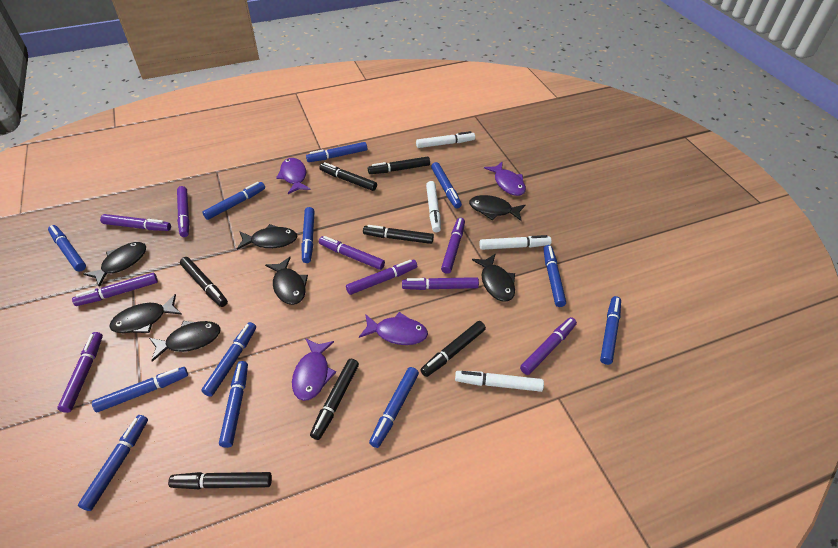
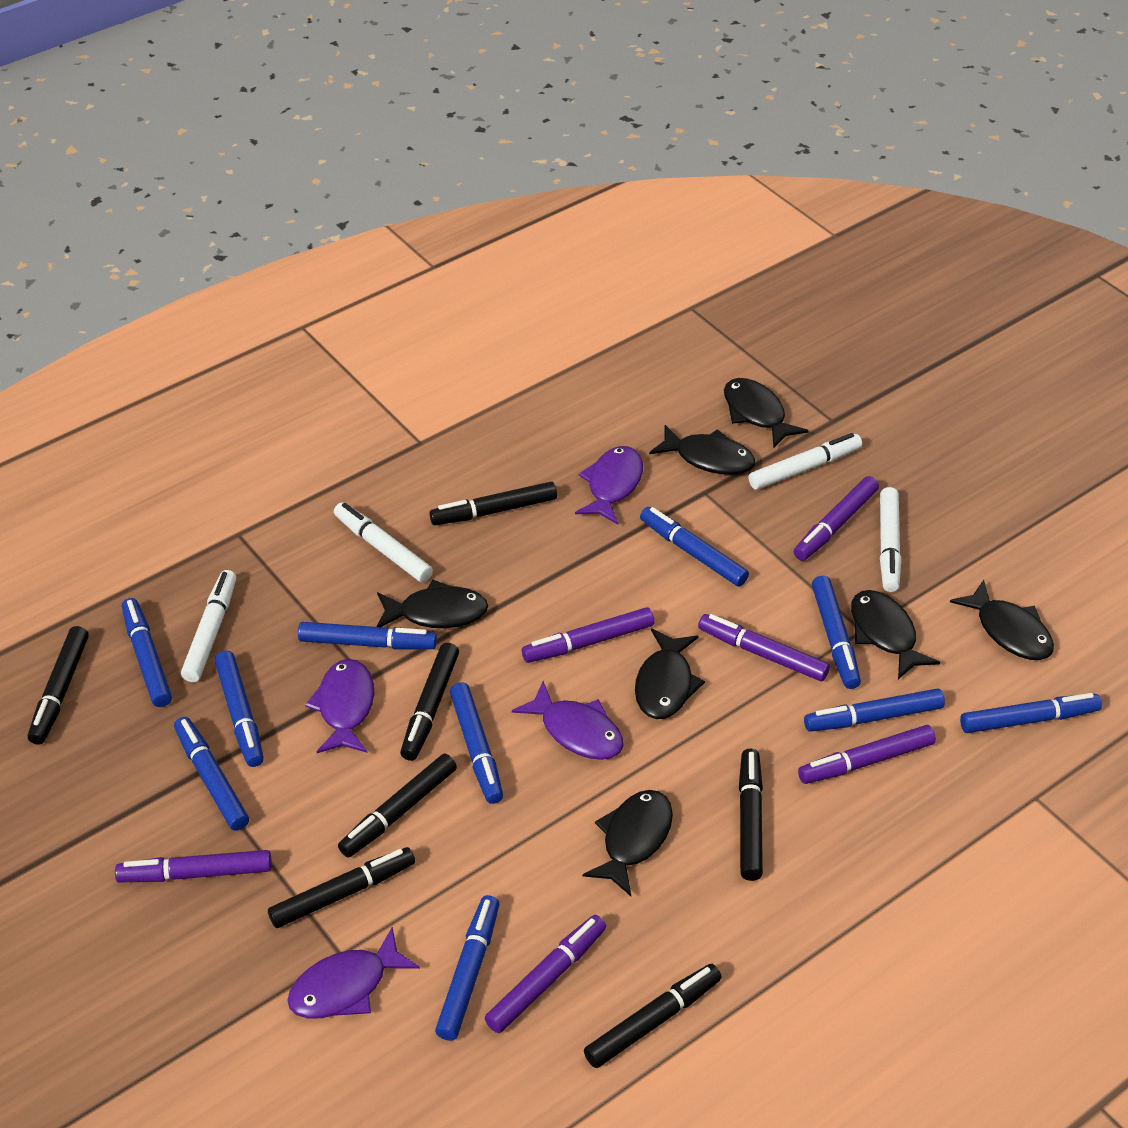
blue marker: [48,225,86,272] [78,415,148,511] [92,367,188,412] [201,322,256,397] [202,182,265,220] [219,361,248,448] [301,207,315,263] [306,142,367,162] [369,367,419,448] [431,162,462,209] [543,245,566,307] [600,296,621,365] = 12 -> [122,598,172,707] [174,717,249,831] [215,651,264,767] [298,622,437,649] [435,895,499,1041] [450,682,503,804] [640,507,749,587] [804,688,945,732] [812,576,861,689] [960,693,1102,733] = 10
purple marker: [57,332,103,413] [72,273,158,306] [100,214,171,231] [177,186,190,237] [319,236,385,270] [346,260,417,295] [402,277,479,290] [441,218,465,274] [520,317,577,375] = 9 -> [115,850,272,882] [485,915,606,1033] [522,607,654,663] [698,614,830,681] [794,476,879,561] [798,725,936,784] = 6

